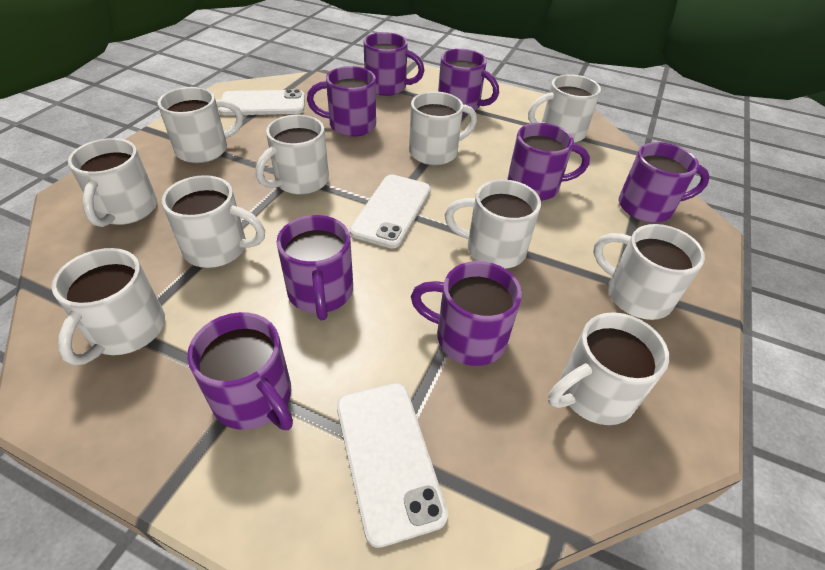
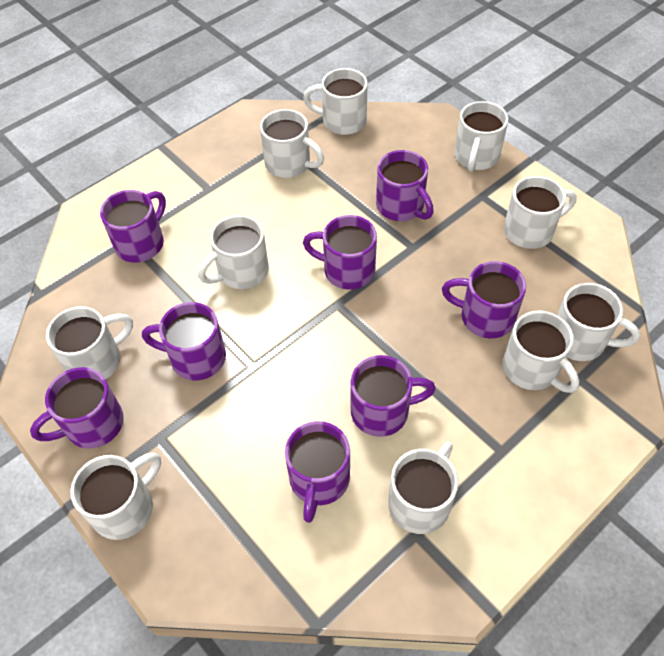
white phone: [219,89,305,115] [337,383,448,548] [350,175,431,248] = 3 -> none = 0

